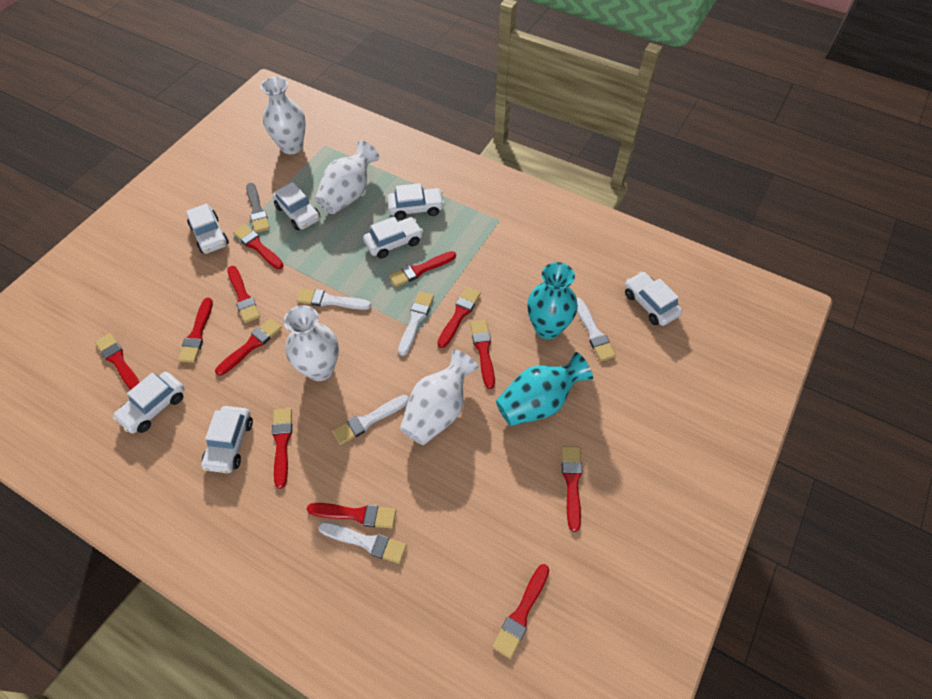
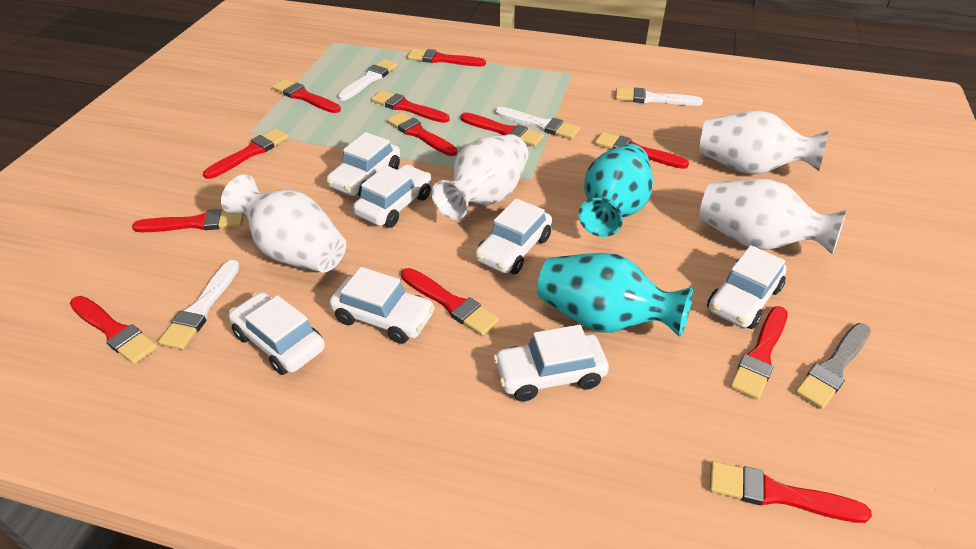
white brush: [297,288,371,310] [318,522,407,564] [332,395,409,445] [398,292,434,356] [577,298,616,361] = 5 -> [158,260,240,350] [338,59,398,101] [495,107,580,139] [615,87,703,106] = 4

